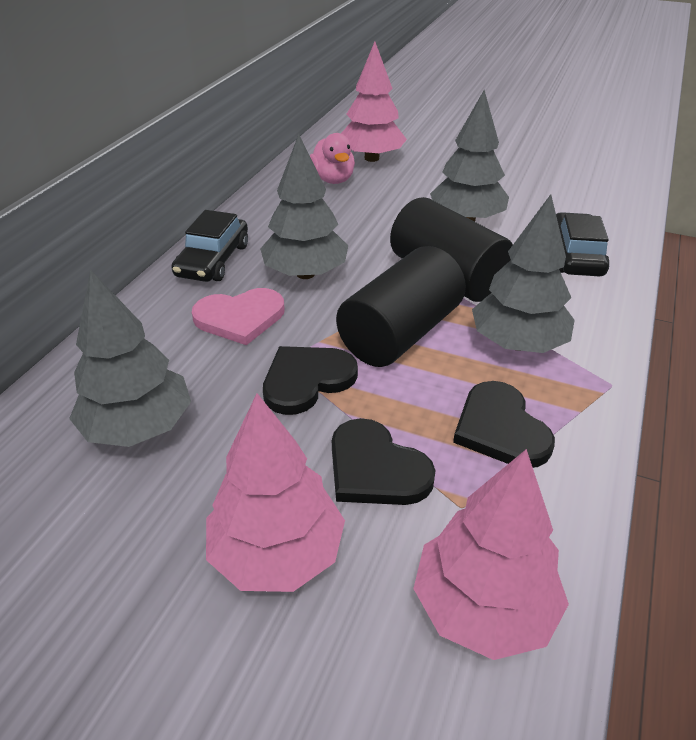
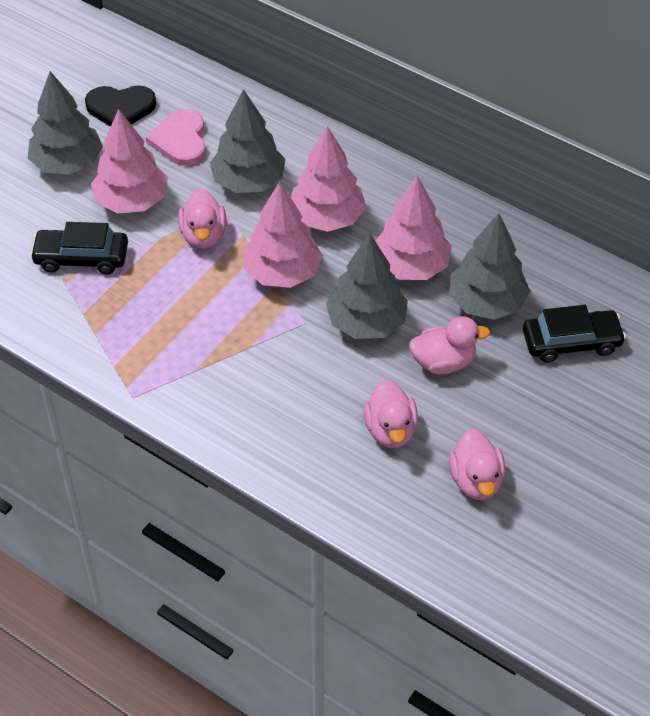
black cylinder: [336,246,466,367] [390,197,513,302] = 2 -> none = 0
black heart: [263,346,358,415] [332,418,436,505] [453,381,555,468] = 3 -> [85,85,156,127] = 1
pink duck: [310,133,355,184] = 1 -> [178,189,227,249] [363,379,418,448] [409,316,490,375] [449,429,505,500] = 4
pink tree: [206,393,345,592] [341,42,407,162] [413,449,569,660] = 3 -> [91,109,168,214] [243,182,323,288] [291,126,366,232] [375,175,452,280] = 4

